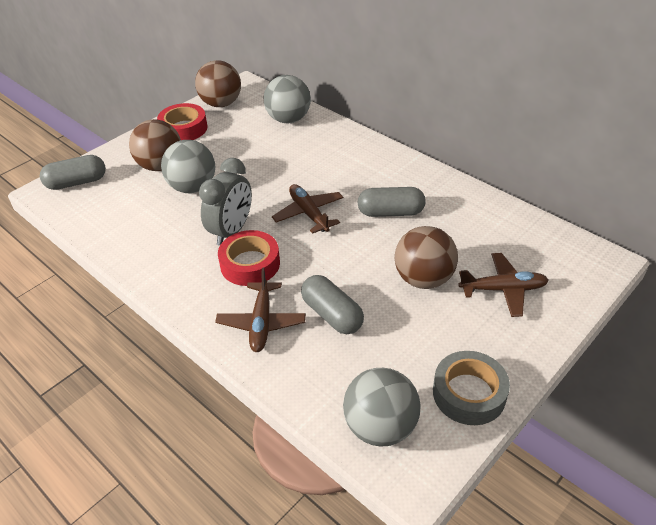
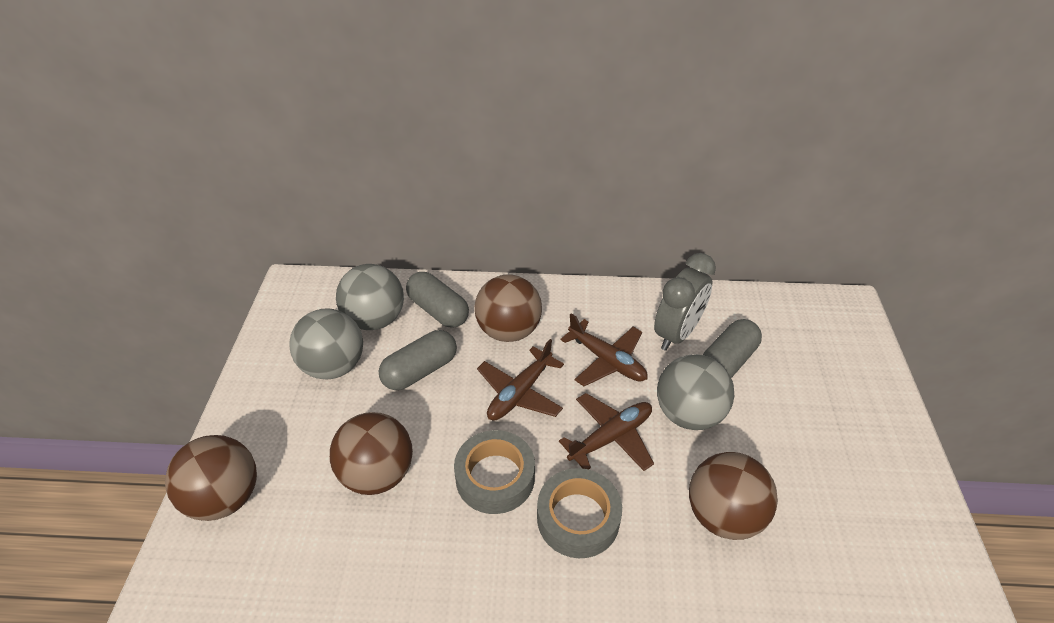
brown ball: [129,119,181,171] [195,60,241,107] [395,226,458,289] = 3 -> [165,435,257,521] [330,412,413,495] [475,275,542,342] [689,452,778,540] = 4
grey tape: [433,351,510,425] = 1 -> [454,430,535,514] [537,468,622,558] = 2
red tape: [157,103,207,140] [218,230,280,286] = 2 -> none = 0

